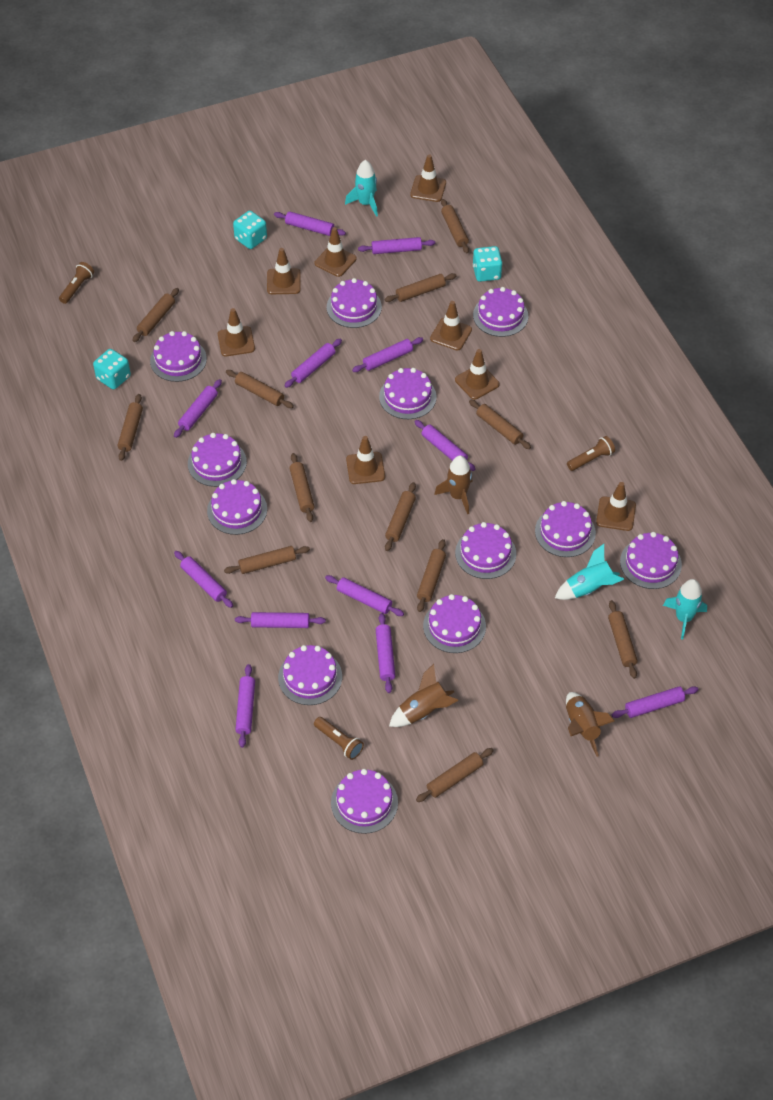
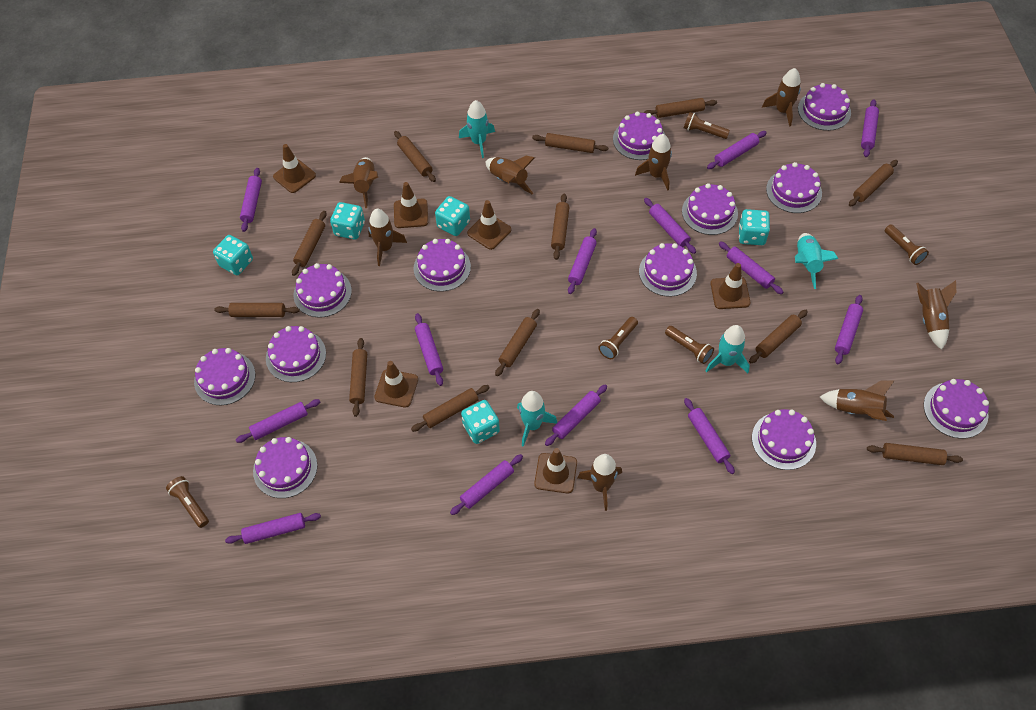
brown flashlight: [59,262,94,304] [314,717,364,760] [567,436,615,471] = 3 -> [166,476,209,528] [599,317,638,359] [665,326,714,364] [684,112,730,139] [885,224,929,265] = 5
brown rocket: [389,664,458,727] [434,456,473,514] [566,692,615,757] = 3 -> [339,157,378,208] [368,209,407,266] [486,156,535,195] [578,454,622,511] [635,134,672,191] [762,68,801,127] [820,380,895,421] [916,280,956,350] = 8
brown traffic cone: [218,308,255,356] [267,248,301,294] [315,227,357,277] [346,436,385,484] [410,155,446,202] [430,301,472,350] [455,349,500,400] [596,482,636,531] = 8 -> [273,144,316,193] [374,361,418,408] [394,182,428,228] [467,200,511,250] [534,448,577,494] [710,263,751,309] = 6
purple rolling pin: [174,379,222,438] [174,551,233,608] [235,612,326,628] [235,664,255,748] [274,211,346,236] [284,339,342,388] [325,575,404,616] [352,337,423,372] [358,237,435,254] [376,613,395,693] [414,420,475,471] [612,686,699,718] = 12 -> [225,513,321,544] [236,399,320,443] [240,168,262,232] [415,313,443,386] [450,454,523,515] [545,384,607,446] [568,228,597,294] [644,198,696,254] [684,398,735,474] [707,131,767,169] [719,241,783,294] [835,295,863,364] [861,99,879,157] = 13
turquoise dice: [93,349,131,389] [233,211,267,249] [473,246,502,282] = 3 -> [213,235,253,275] [330,202,365,240] [435,196,470,236] [461,400,500,444] [739,209,770,245] = 5
turquoise rocket: [345,160,378,217] [555,544,624,600] [663,579,707,639] = 3 -> [459,100,495,158] [517,391,557,447] [706,325,750,373] [795,233,839,289] = 4

